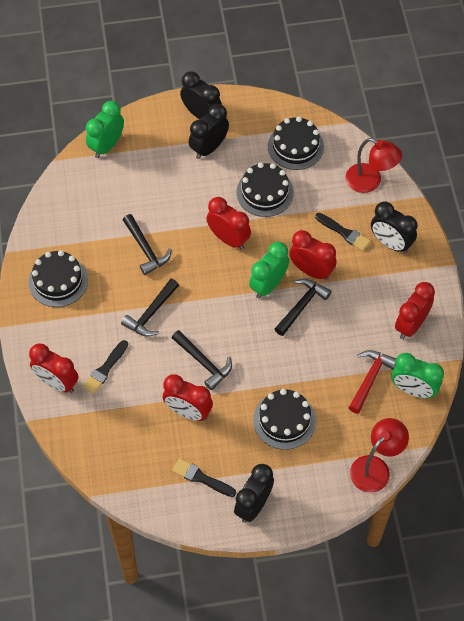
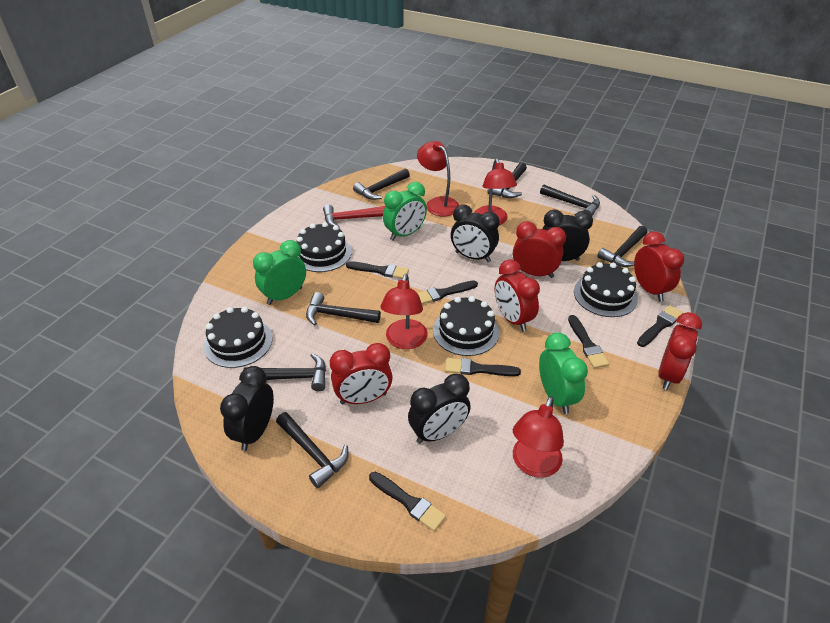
black brush: [83,340,128,394] [172,458,236,497] [315,213,371,251] = 3 -> [346,261,409,279] [369,472,446,531] [418,280,478,304] [445,358,521,376] [568,315,609,368] [637,305,683,347] = 6
black hammer: [121,279,179,337] [123,214,172,275] [172,330,232,390] [275,279,332,336] = 4 -> [243,353,326,391] [276,412,349,488] [306,292,381,326] [353,168,410,200] [488,163,527,198] [540,184,600,216] [597,226,648,267] = 7
red lamp: [345,138,402,193] [350,418,409,493] = 2 -> [380,274,427,349] [417,141,459,216] [474,159,517,225] [513,396,564,478] = 4

